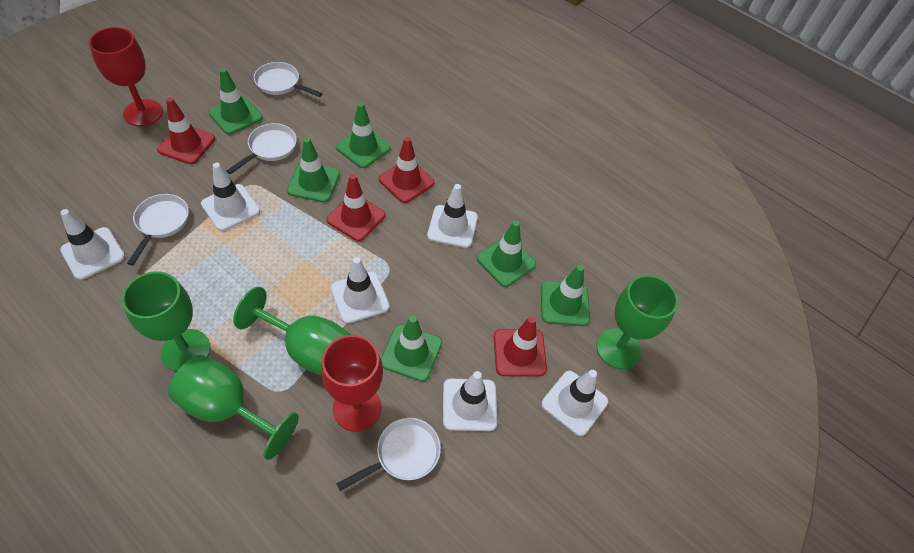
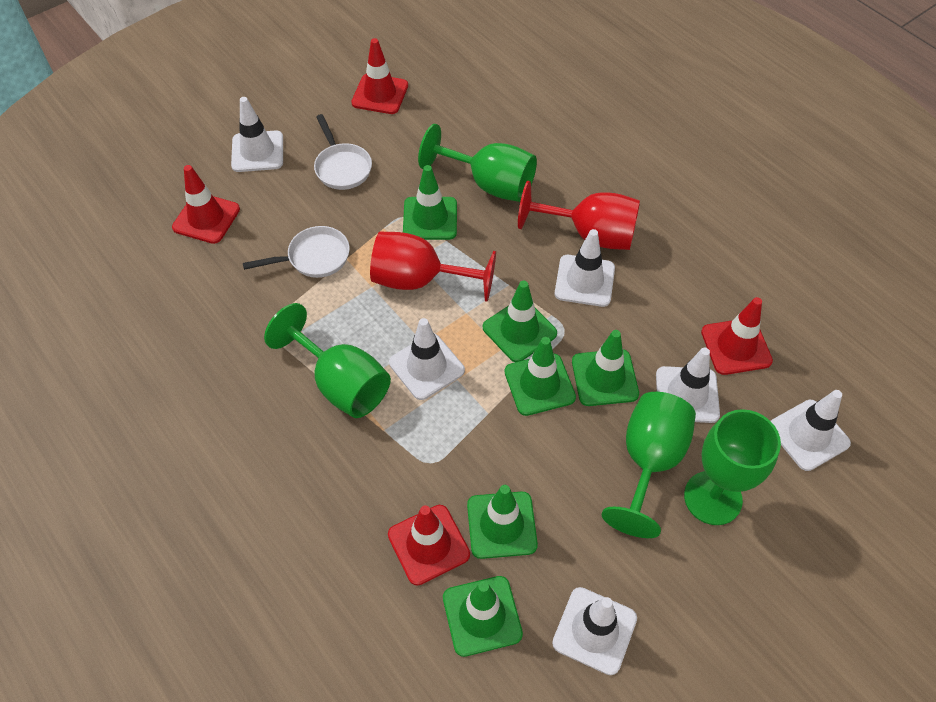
white pan: [127,194,189,265] [226,123,297,174] [254,62,323,97] [336,418,441,491] = 4 -> [243,226,350,278] [314,114,372,190] = 2

